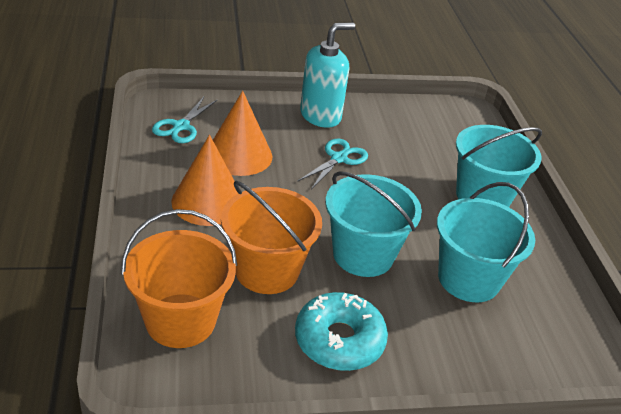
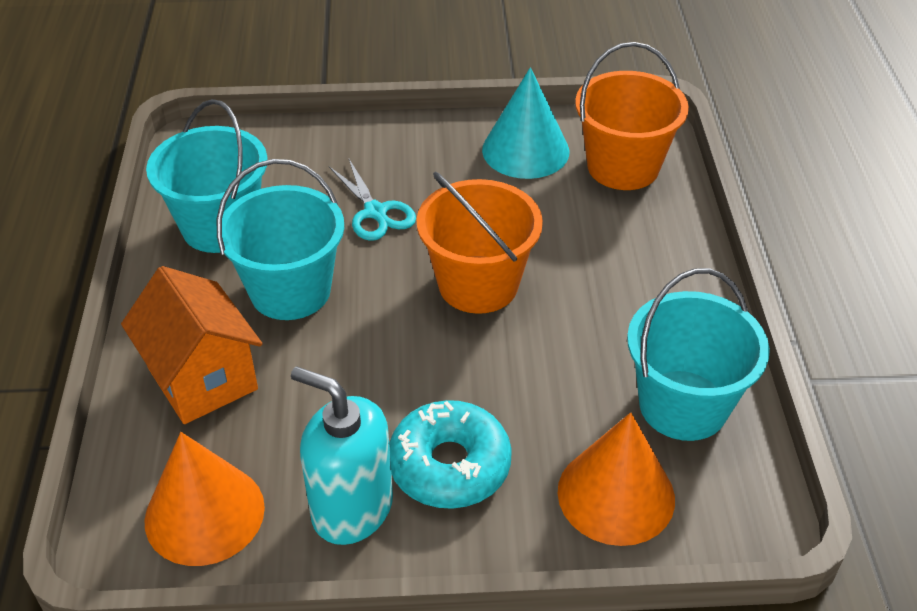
orange house: none = 0 -> [121,266,262,424] = 1
turquoise cone: none = 0 -> [482,67,569,179] = 1
turquoise scissors: [152,97,218,143] [297,139,368,189] = 2 -> [329,159,416,241] = 1

